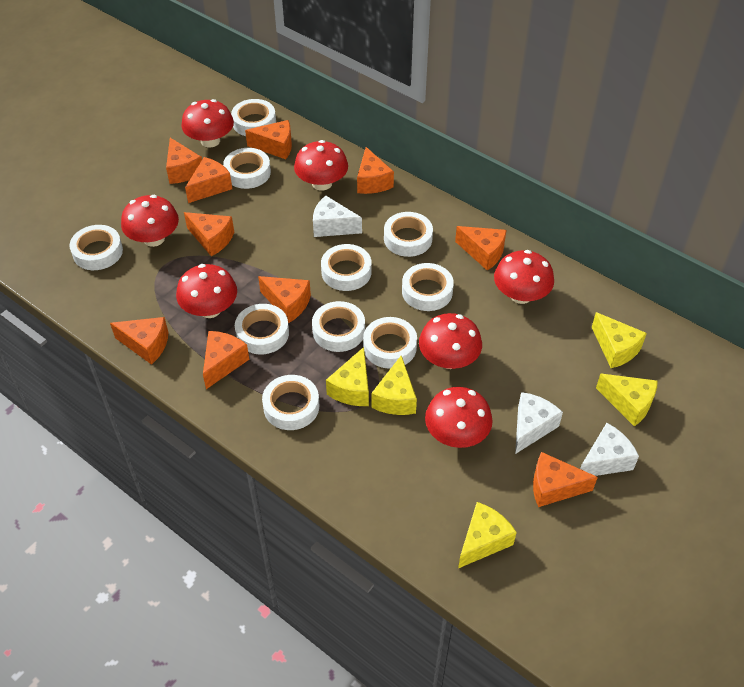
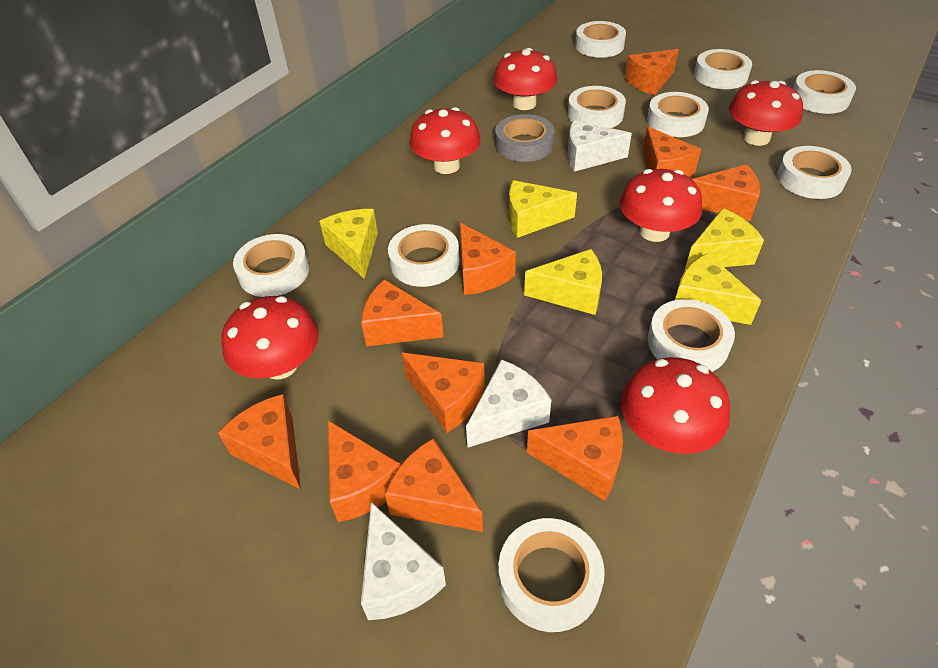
grey tape: none = 0 -> [495,114,555,162] = 1
red mushroom: [121,195,179,247] [176,264,237,318] [181,99,234,148] [294,140,348,191] [419,313,482,369] [425,387,493,448] [494,250,554,304] = 7 -> [221,296,319,380] [410,107,481,174] [493,48,557,110] [620,169,702,242] [621,357,730,454] [729,80,803,146] = 6

